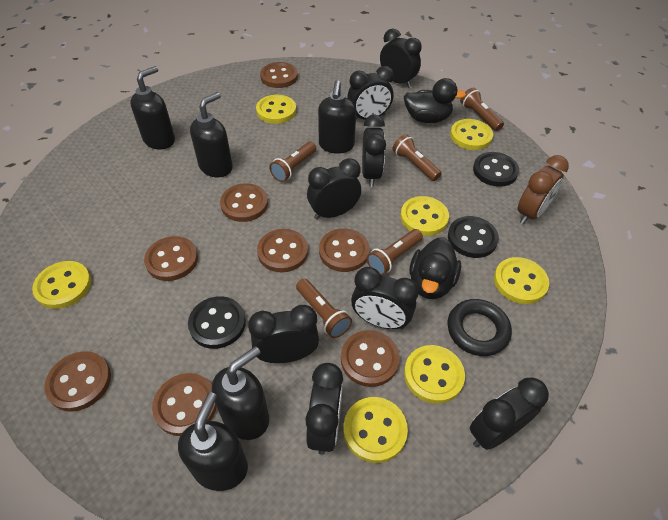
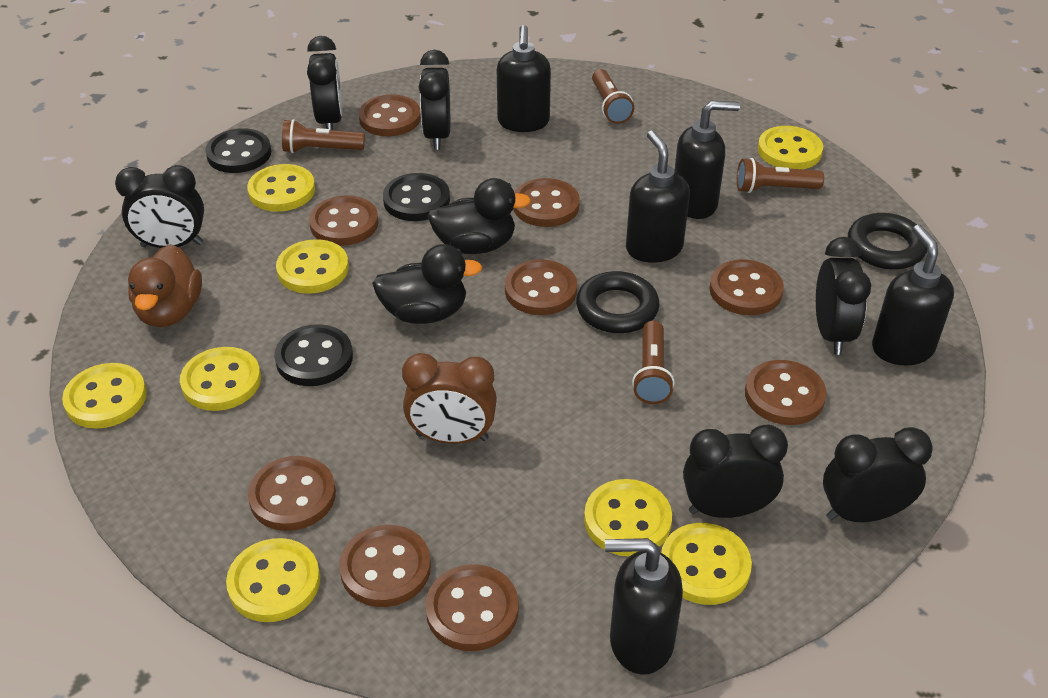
black clock: [248,305,319,363] [305,363,343,455] [307,158,361,220] [347,66,394,120] [351,267,419,329] [362,114,386,187] [380,28,422,88] [470,377,549,450] = 8 -> [115,165,204,248] [307,36,342,130] [419,50,450,150] [683,425,788,518] [816,237,871,355] [823,427,933,522] = 6
black ring: [447,299,512,356] = 1 -> [576,271,659,333] [848,213,927,270] = 2
brown button: [44,351,111,412] [144,236,198,281] [152,373,217,436] [220,183,268,222] [257,229,308,273] [260,62,298,88] [319,228,370,272] [341,330,400,387] = 8 -> [248,456,336,531] [309,195,378,246] [339,525,431,607] [359,94,421,136] [425,564,519,651] [505,259,577,315] [513,178,580,227] [709,260,784,315] [745,360,827,425] = 9
brown duck: none = 0 -> [128,244,202,327] = 1
brown flashlight: [269,142,316,182] [296,279,352,338] [367,229,423,275] [393,134,442,181] [460,88,504,131] = 5 -> [282,119,365,153] [592,69,634,124] [632,320,674,404] [737,158,824,193] = 4
yellow button: [32,261,91,309] [256,95,296,124] [343,397,408,463] [400,196,449,236] [404,345,465,404] [450,119,493,150] [494,257,549,304] = 7 -> [62,363,147,429] [180,347,261,411] [226,538,320,622] [247,164,315,212] [276,239,349,294] [584,479,672,557] [661,523,752,605] [758,126,823,169] = 8

